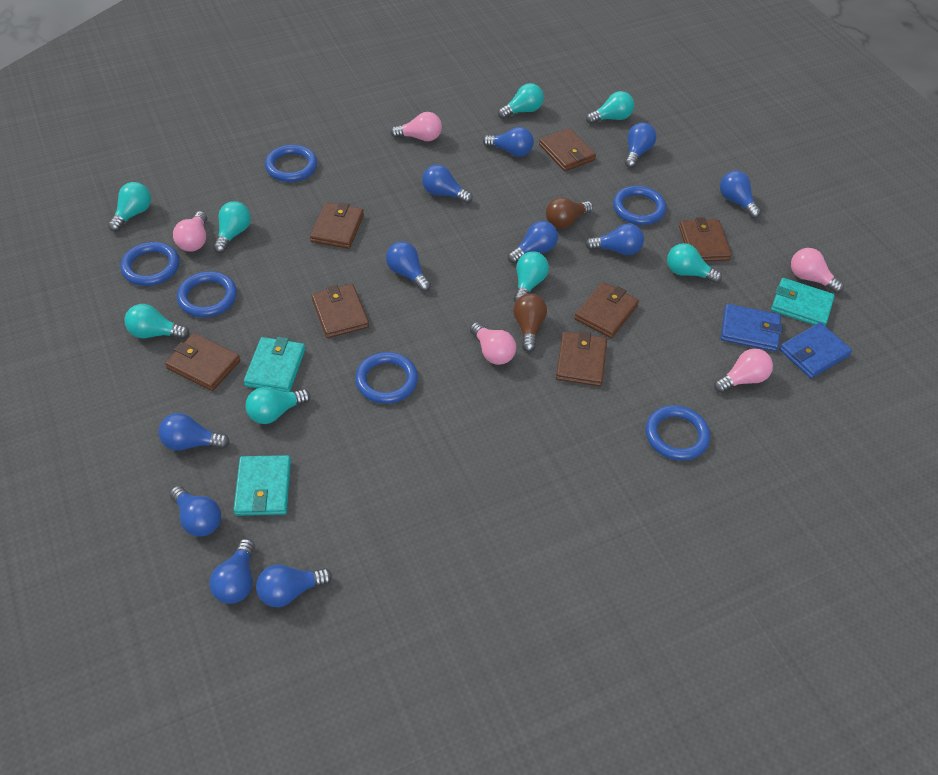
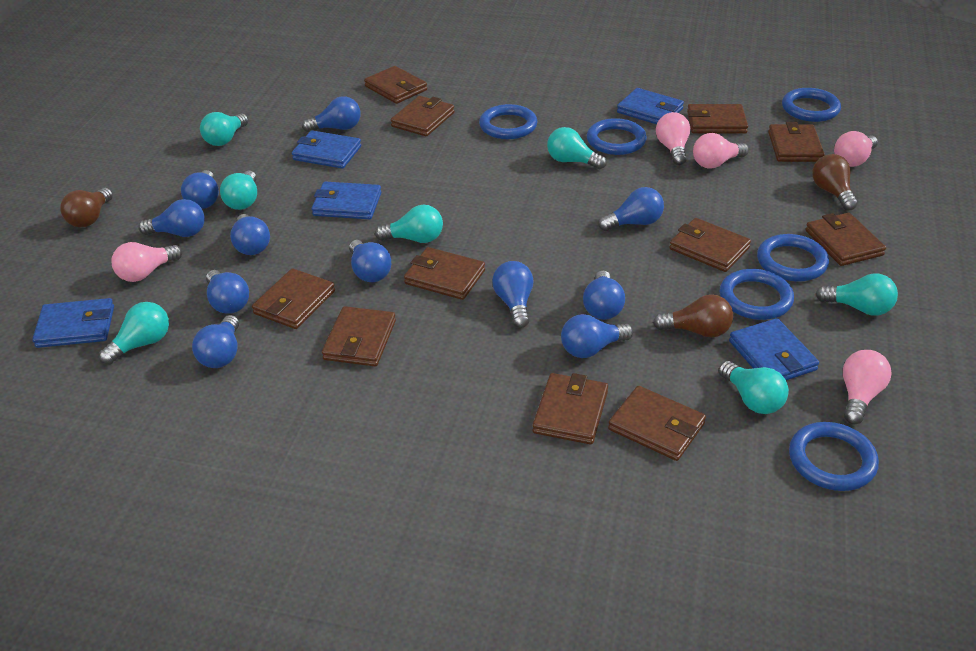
blue wallet: [721,304,782,351] [779,322,852,378] = 2 -> [32,298,114,348] [292,130,361,169] [312,182,382,219] [617,88,684,124] [729,318,819,380] = 5
brown light bulb: [513,293,547,352] [546,197,593,229] = 2 -> [60,188,113,227] [653,294,733,338] [812,154,858,210] = 3
brown wallet: [165,333,241,391] [310,202,364,249] [312,284,369,338] [539,128,596,171] [556,331,607,386] [574,282,639,338] [679,217,732,262] = 7 -> [252,269,335,329] [322,306,396,366] [364,66,427,104] [391,96,455,136] [404,247,485,300] [533,373,608,444] [608,386,706,461] [669,218,751,272] [687,104,748,134] [768,122,825,162] [805,213,886,266] = 11
turquoise light bulb: [108,182,151,232] [124,304,190,339] [213,201,251,253] [245,387,310,424] [498,83,544,119] [514,251,549,302] [586,91,634,124] [667,243,722,284] = 8 -> [99,302,169,364] [200,112,249,146] [220,171,257,210] [375,205,443,243] [547,127,607,169] [719,361,789,414] [816,273,898,316] = 7
turquoise wallet: [233,455,291,516] [244,337,305,392] [771,278,835,326] = 3 -> none = 0

